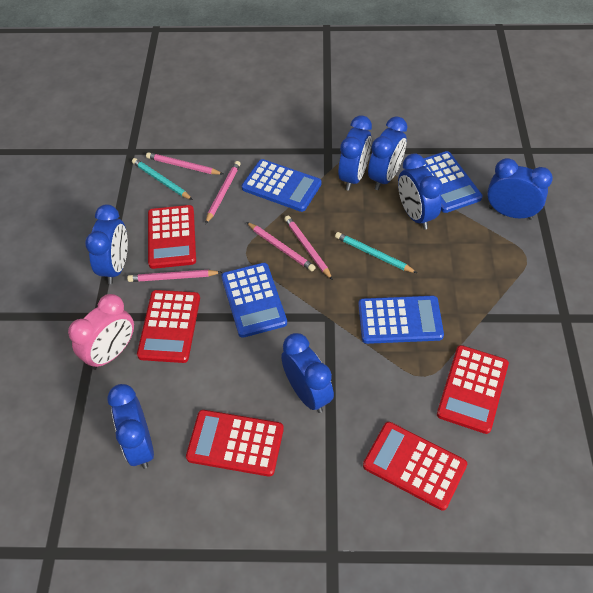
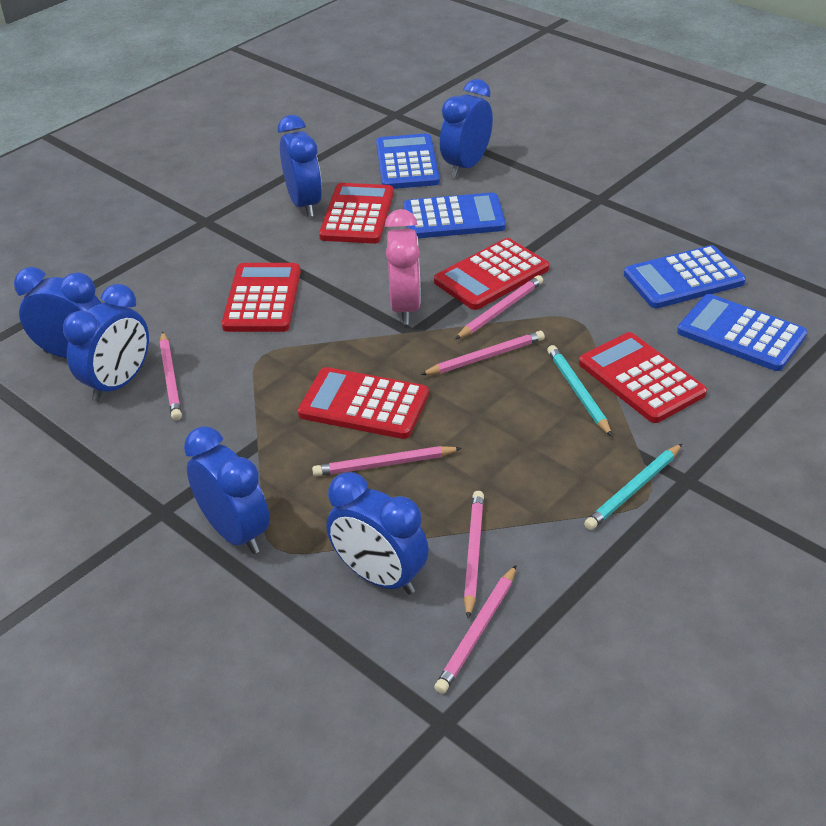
blue clock: [85,204,128,284] [107,384,154,469] [281,333,334,413] [338,115,372,191] [368,116,407,190] [398,153,443,230] [487,158,553,220] = 7 -> [14,267,101,358] [63,284,149,402] [184,426,270,554] [278,115,322,217] [326,472,429,594] [440,79,493,177] = 6
pink pencil: [127,270,222,282] [146,152,223,175] [205,161,241,224] [246,222,316,271] [284,216,333,280] = 5 -> [160,331,182,420] [312,446,462,476] [420,331,545,375] [434,565,517,694] [455,275,543,339] [464,491,484,619] = 6

